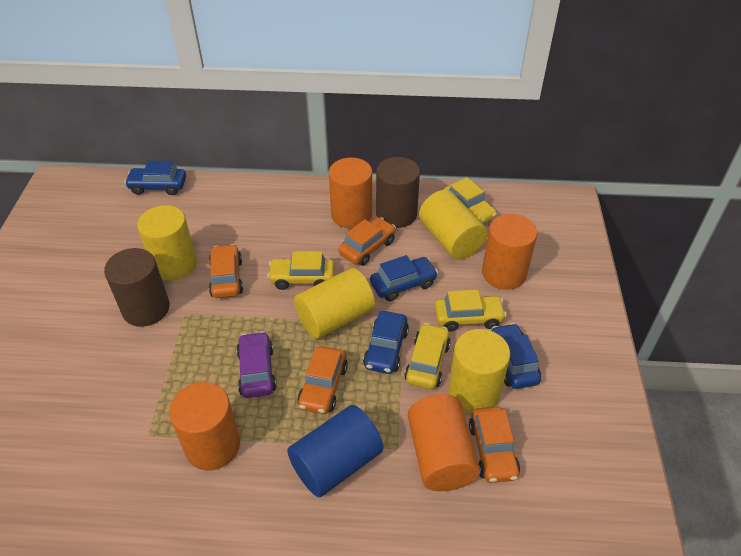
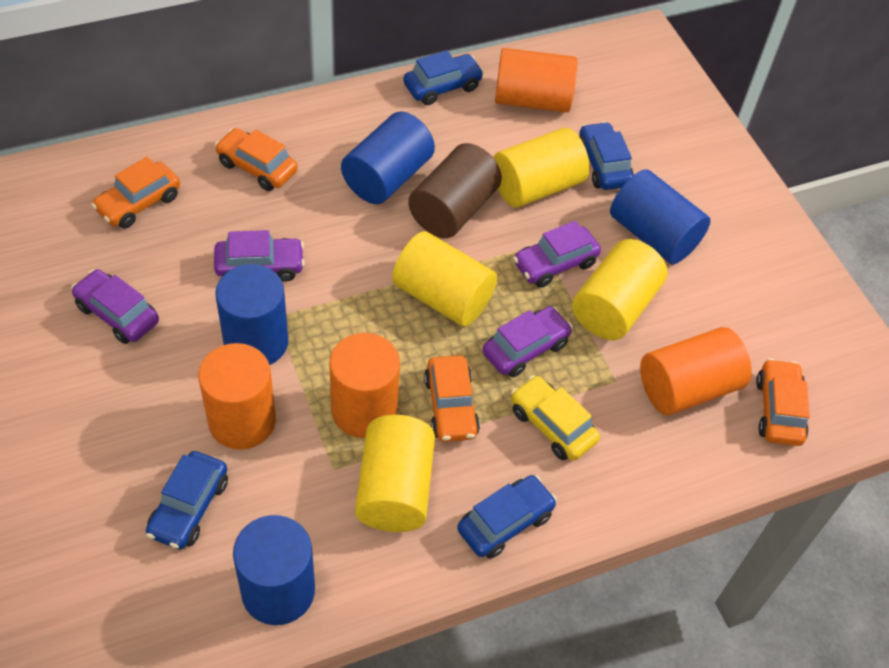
blue cylinder: [287,405,383,497] = 1 -> [215,264,289,365] [233,515,315,625] [341,112,435,204] [610,169,710,264] = 4
brown cylinder: [104,248,170,327] [376,157,420,228] = 2 -> [408,143,502,238] = 1
purple car: [236,331,276,398] = 1 -> [71,269,159,344] [214,230,305,282] [483,306,573,378] [513,221,601,288] = 4
yellow car: [267,251,334,290] [404,323,451,389] [435,290,507,332] [444,177,497,224] = 4 -> [511,375,600,461] = 1

